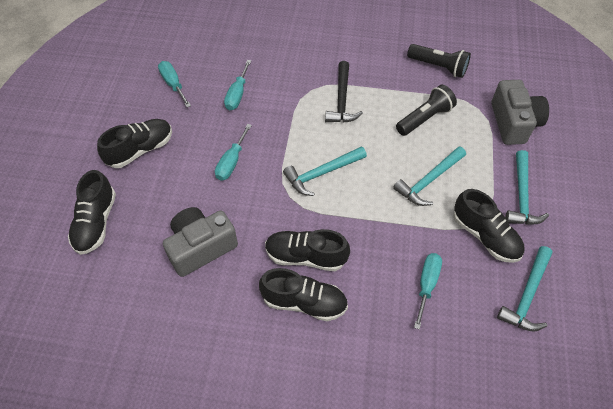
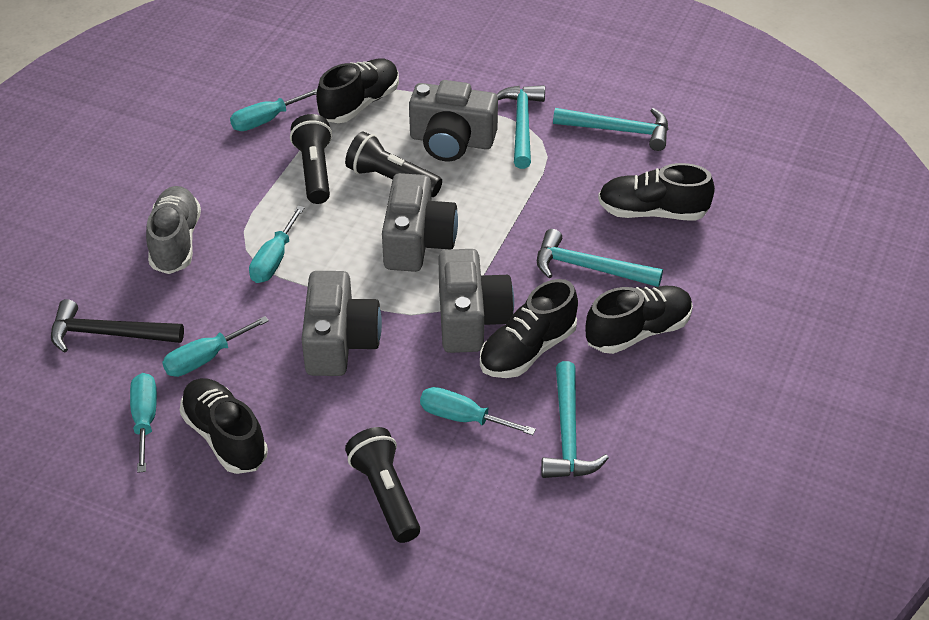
black flashlight: [396,85,457,136] [407,44,471,78] = 2 -> [290,114,332,204] [345,131,442,197] [345,427,420,543] = 3
grey camera: [163,207,238,277] [491,80,549,145] = 2 -> [301,271,382,376] [382,173,458,272] [409,80,498,162] [438,249,514,353] = 4
grey shoe: none = 0 -> [146,186,201,274] = 1
turquoise screwdriver: [158,61,191,107] [215,124,252,180] [224,60,251,110] [414,253,442,329] = 4 -> [130,373,157,473] [162,316,269,377] [230,88,318,131] [249,206,305,283] [420,387,536,435] = 5

